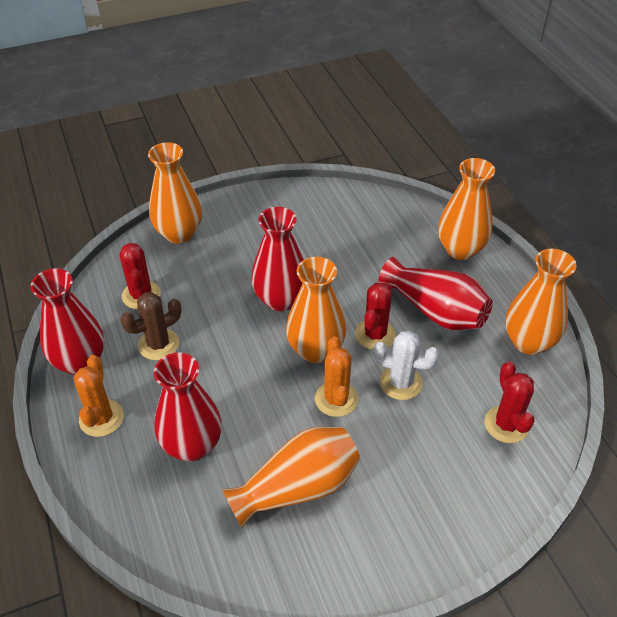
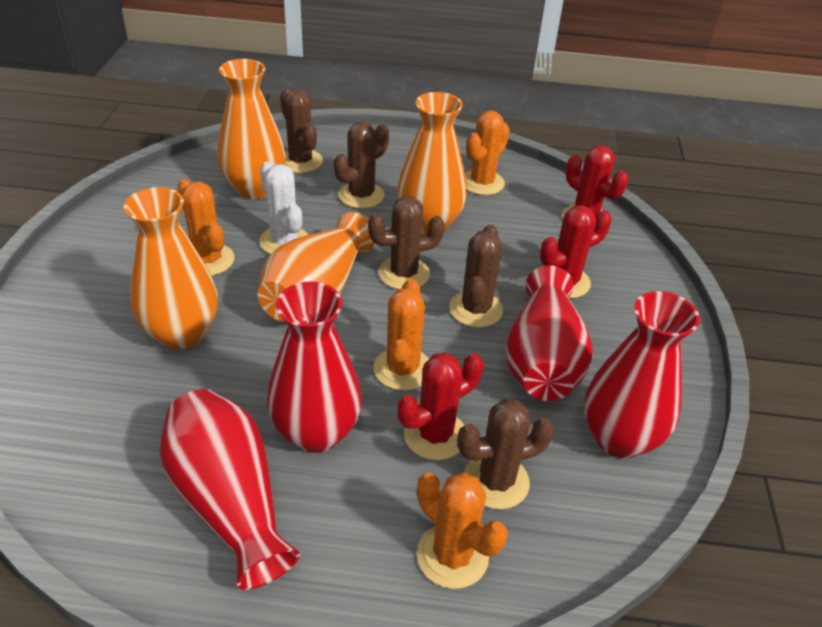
brown cactus: [120,292,181,360] = 1 -> [280,89,323,173] [334,121,389,209] [368,196,445,289] [449,225,503,328] [457,399,554,509] = 5
orange cactus: [73,355,124,437] [315,336,358,417] = 2 -> [177,179,235,276] [374,278,429,390] [417,473,508,589] [465,110,510,195] = 4
orange vase: [148,142,202,244] [222,427,360,528] [286,257,346,363] [438,158,495,260] [505,249,577,355] = 5 -> [124,187,218,349] [217,59,286,199] [257,212,375,321] [397,92,467,234] = 4

